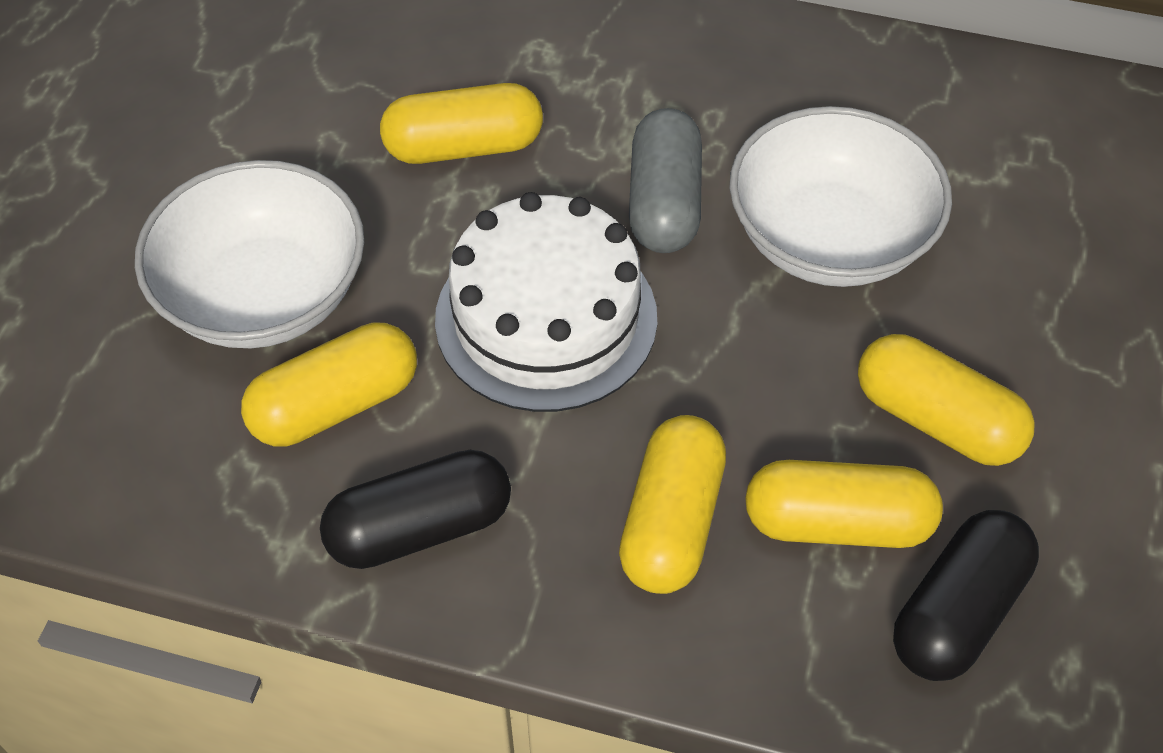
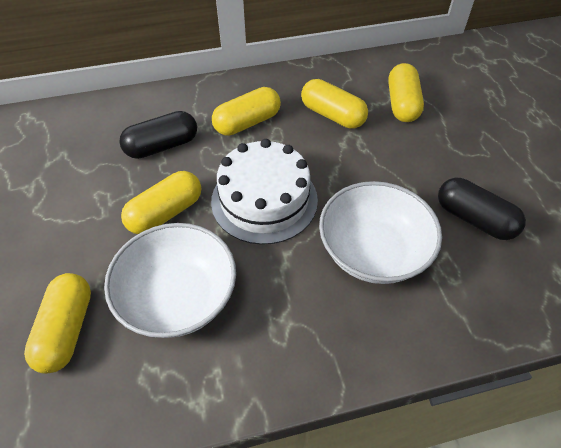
grey capsule: [629,108,702,253] = 1 -> none = 0

